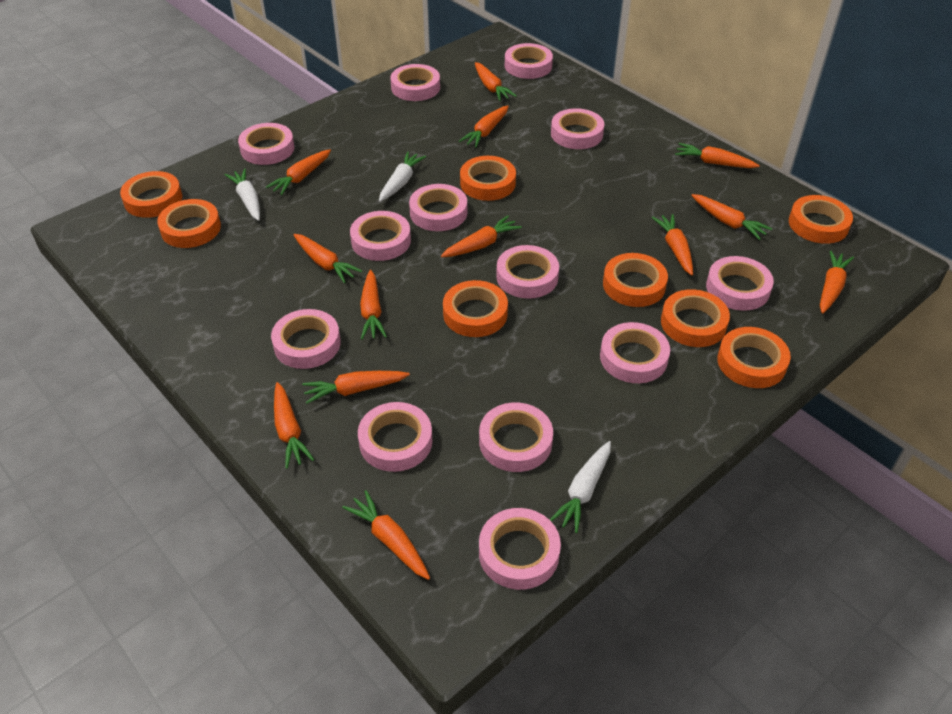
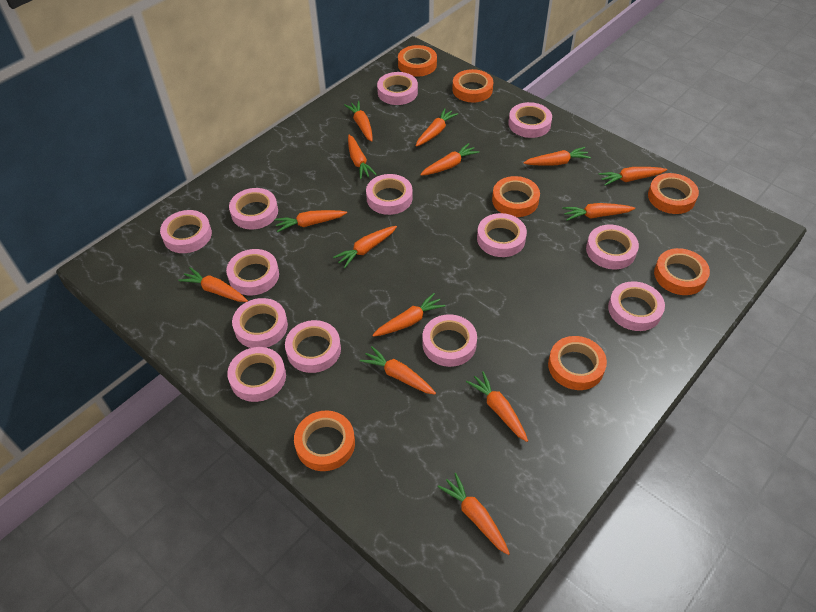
orange carrot: [266,149,331,195] [274,382,314,469] [293,234,362,283] [302,371,410,404] [342,490,430,580] [360,270,387,340] [441,216,522,257] [459,105,509,148] [475,62,516,101] [652,214,693,276] [675,143,760,168] [691,194,772,240] [820,250,854,314] = 13 -> [178,267,248,302] [274,210,347,232] [333,226,397,268] [344,101,372,142] [348,135,377,179] [360,346,436,394] [372,293,446,337] [416,108,458,147] [420,143,479,176] [437,473,510,555] [466,371,528,442] [523,147,591,166] [562,203,635,221] [599,167,667,185] = 14
orange tape: [120,171,182,218] [157,199,221,248] [443,280,508,337] [460,156,516,201] [603,253,668,307] [661,289,730,347] [717,327,791,388] [789,195,853,244] = 8 -> [294,410,355,471] [398,45,437,77] [452,69,494,102] [492,176,540,217] [548,336,607,390] [648,173,699,214] [654,248,710,295] = 7
white carrot: [225,169,260,221] [379,151,426,202] [550,441,611,533] = 3 -> none = 0

